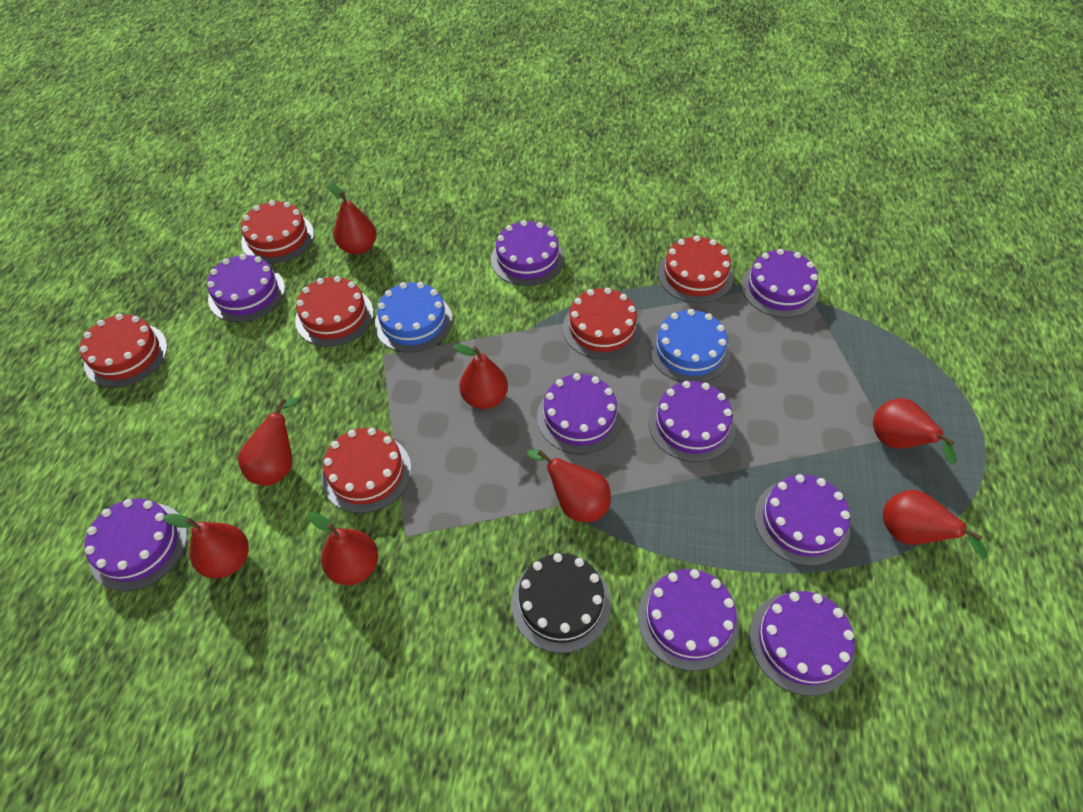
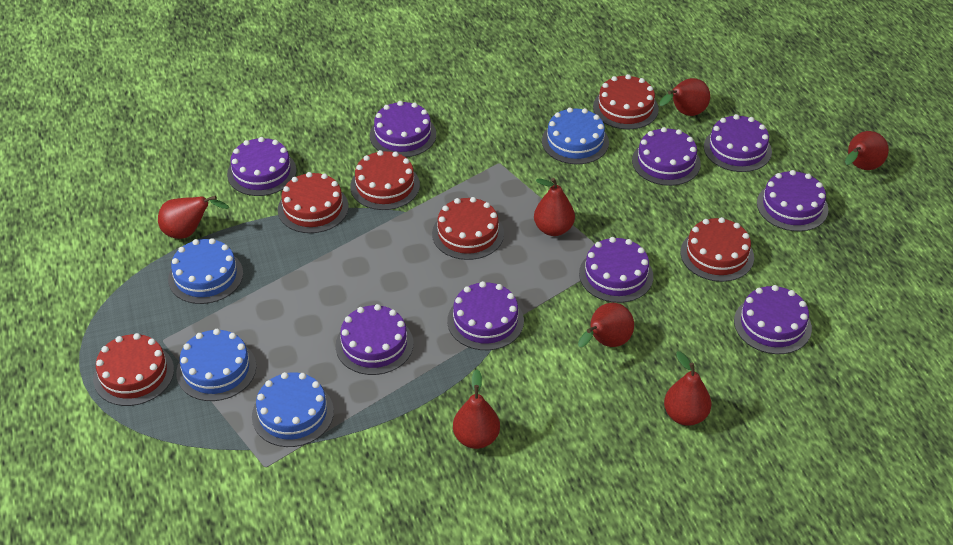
black cake: [512,553,611,653] = 1 -> none = 0
blue cake: [374,282,452,353] [649,309,730,382] = 2 -> [168,238,243,304] [176,329,256,401] [252,372,334,447] [542,107,609,164] = 4
red pear: [164,514,249,579] [238,398,299,486] [309,512,378,585] [328,183,376,255] [453,344,508,409] [527,450,611,522] [873,398,957,465] [883,490,988,559] = 8 -> [158,196,229,239] [453,370,500,449] [534,178,575,236] [578,303,634,347] [659,78,710,116] [664,351,711,426] [845,131,889,170] = 7

